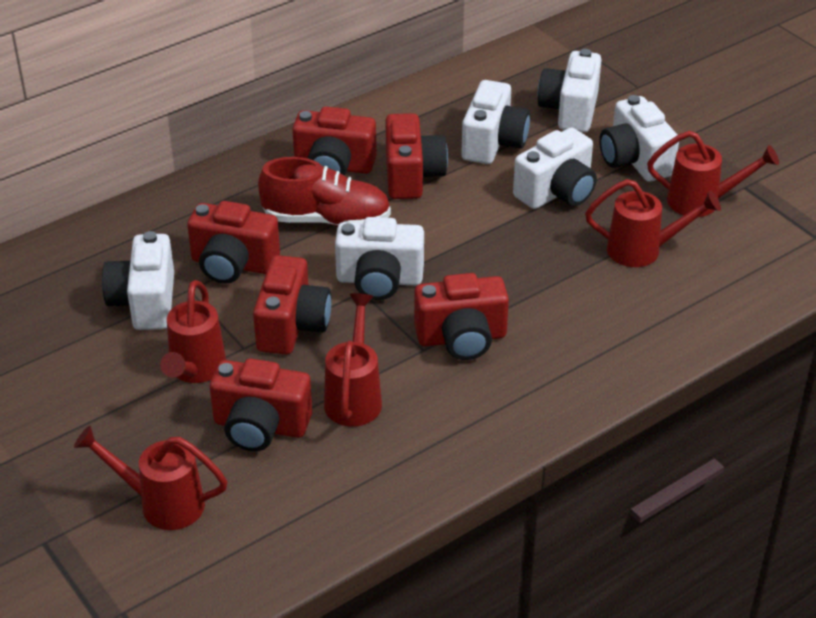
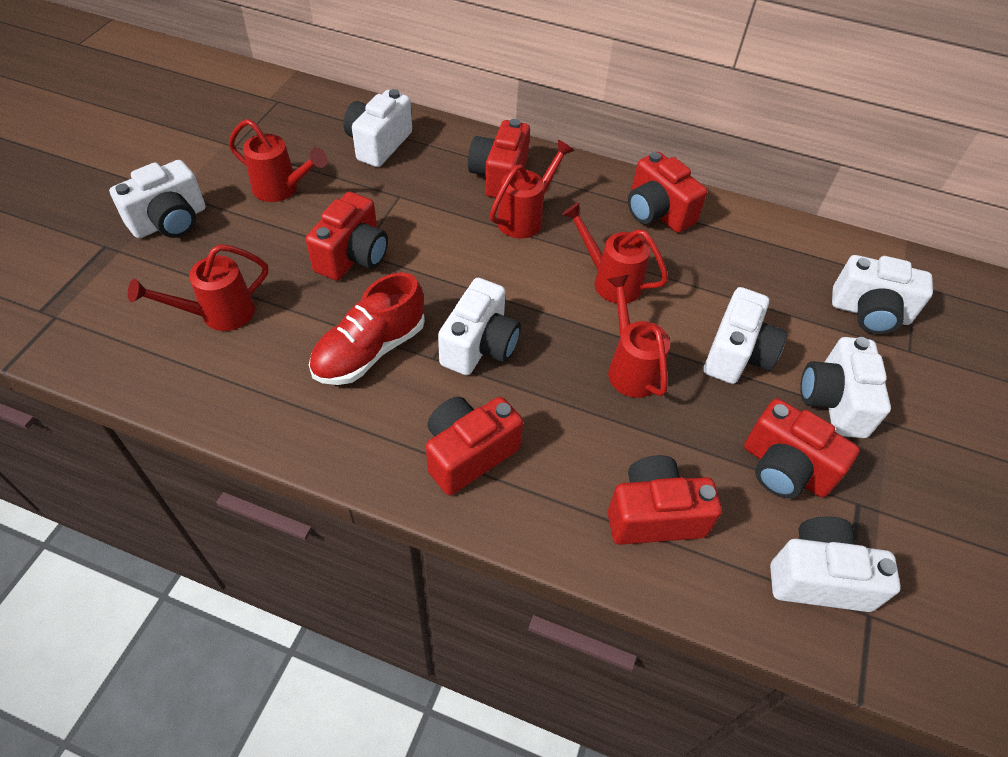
white camera: [102,231,174,330] [335,217,424,300] [461,80,530,164] [513,127,597,209] [538,49,602,132] [599,95,679,182] = 6 -> [109,160,206,238] [343,89,412,167] [438,278,521,375] [704,287,787,384] [770,516,901,612] [800,337,891,438] [832,255,933,334] = 7

